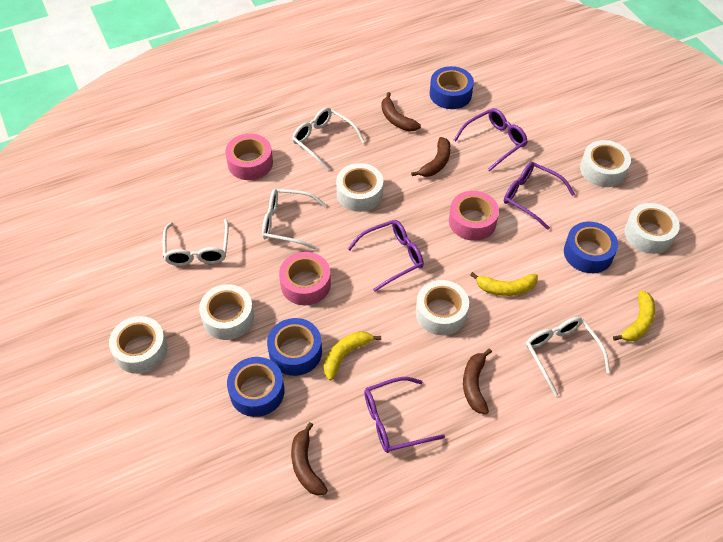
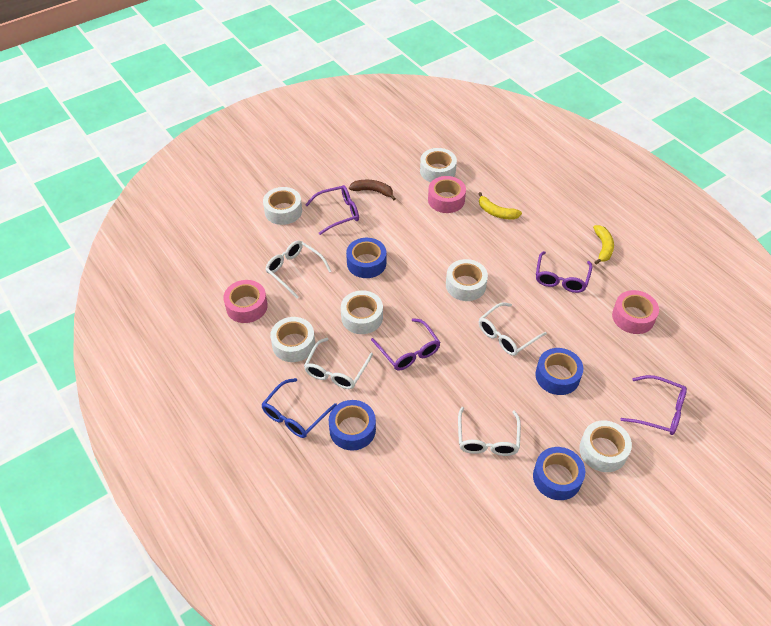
blue glasses: none = 0 -> [261,378,337,438] = 1
brown banana: [291,422,328,496] [382,92,421,131] [411,137,451,177] [463,348,492,414] = 4 -> [349,180,396,200] = 1
yellow banana: [324,331,381,380] [470,272,538,296] [613,290,655,341] = 3 -> [478,192,522,220] [593,225,614,265] = 2

